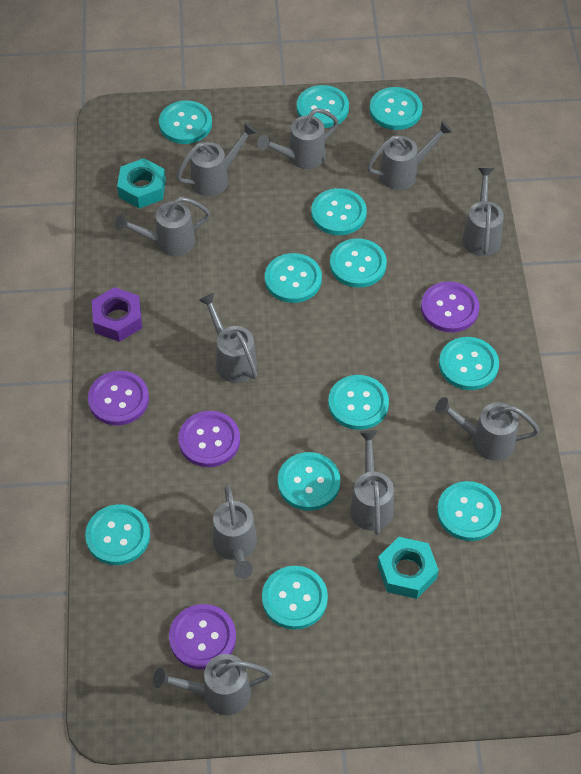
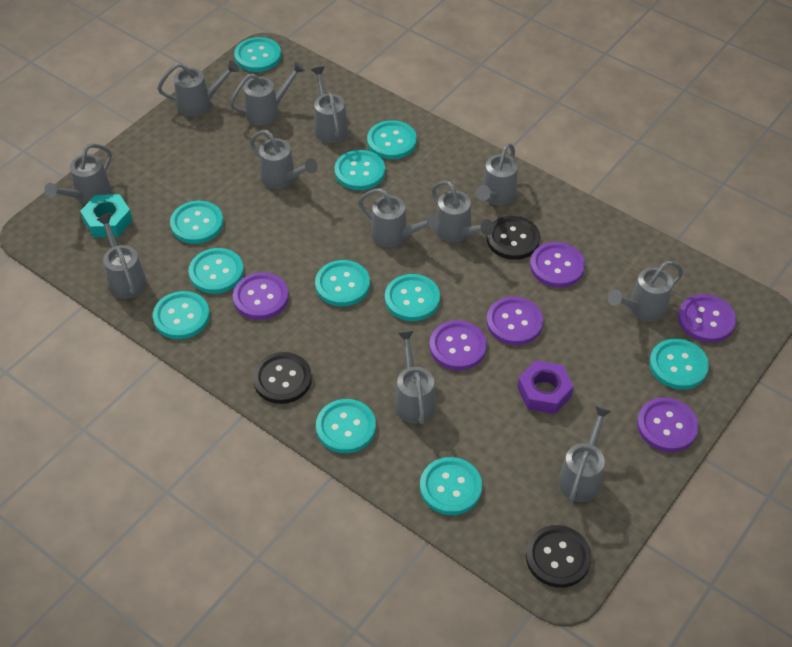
black button: none = 0 -> [253,352,312,404] [487,216,540,260] [526,525,591,588] = 3
grey watering can: [115,197,210,256] [153,654,272,715] [176,122,257,196] [199,293,257,383] [213,485,257,579] [257,108,338,169] [350,430,394,535] [367,121,452,190] [435,397,540,461] [462,168,504,256] = 10 -> [44,143,112,204] [96,215,147,299] [157,60,239,116] [230,61,305,126] [250,130,318,189] [311,66,348,143] [358,188,439,247] [395,330,436,424] [431,181,494,243] [476,143,518,205] [558,405,611,503] [607,261,683,321] = 12
purple button: [88,371,149,425] [169,604,236,670] [178,411,240,467] [421,281,479,332] = 4 -> [233,272,289,320] [430,320,487,370] [486,297,543,345] [530,242,585,288] [637,398,699,452] [678,294,736,343] = 6
turquoise button: [85,504,150,565] [159,100,212,144] [262,566,328,630] [265,253,322,303] [278,452,340,511] [297,85,349,128] [311,188,367,235] [328,375,389,430] [330,238,387,288] [370,87,422,130] [437,481,501,541] [439,337,499,390] = 12 -> [153,291,210,339] [170,201,224,244] [188,248,244,294] [234,37,281,72] [315,260,370,306] [316,399,376,453] [335,150,385,190] [367,120,417,159] [385,274,440,321] [420,457,482,515] [649,339,709,390] = 11
turquoise nut: [117,158,166,209] [378,537,439,599] = 2 -> [80,194,133,238] = 1

